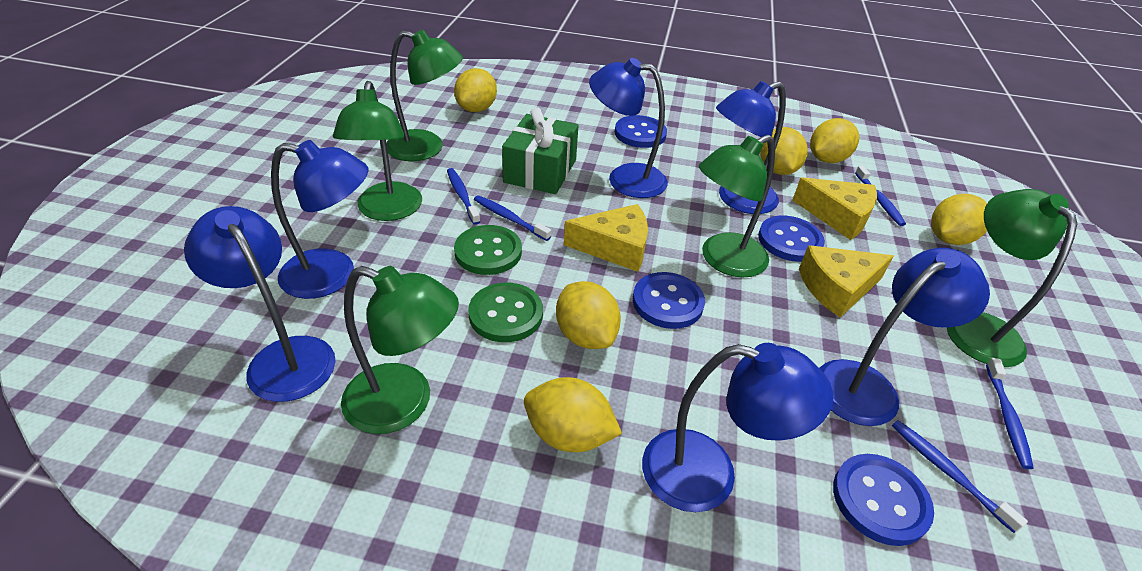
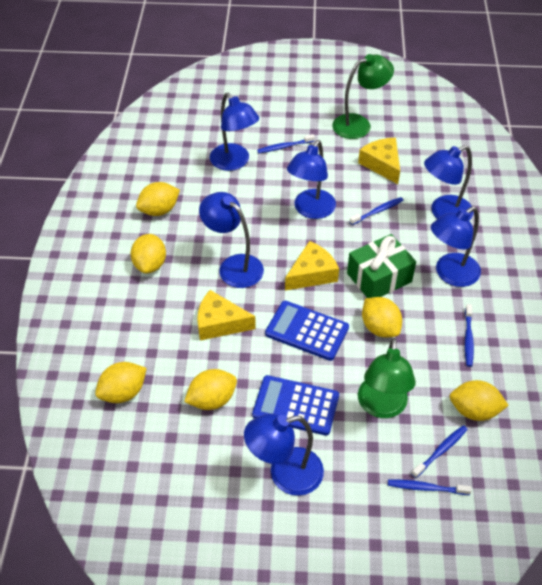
blue button: [615,115,667,148] [633,272,705,329] [758,215,825,262] [833,454,934,546] = 4 -> none = 0
blue calculator: none = 0 -> [252,375,339,436] [265,301,349,361] = 2
green button: [454,225,522,275] [468,283,543,342] = 2 -> none = 0
green lamp: [333,81,422,221] [341,266,459,434] [387,30,463,161] [699,135,775,277] [947,189,1077,367] = 5 -> [332,54,394,139] [358,338,416,418] = 2

